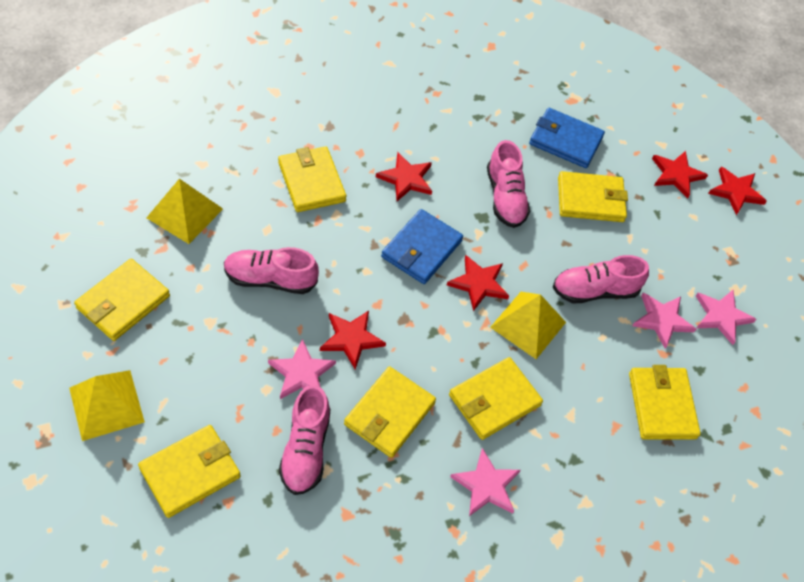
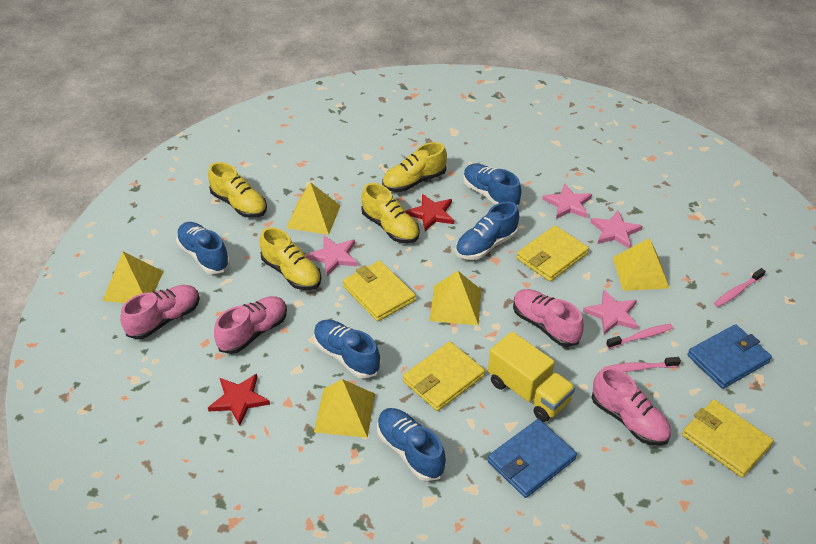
blue shoe: none = 0 -> [176,222,230,274] [313,320,381,379] [377,408,446,481] [455,202,519,260] [463,164,521,207] = 5
pink toothbrush: none = 0 -> [604,357,681,372] [606,324,673,349] [714,268,766,307] = 3
red star: [320,311,386,369] [376,152,432,201] [447,255,509,311] [652,151,708,198] [708,167,767,215] = 5 -> [208,374,270,426] [405,194,454,231] = 2
yellow pyramid: [69,370,145,441] [146,179,223,244] [490,292,566,359] = 3 -> [102,252,164,303] [286,182,341,235] [314,379,375,438] [430,271,481,325] [613,238,670,291] = 5
yellow shoe: none = 0 -> [208,162,267,218] [260,227,321,290] [361,183,420,243] [382,142,447,192] = 4
yellow truck: none = 0 -> [488,331,575,422] = 1
yellow wallet: [74,259,170,341] [138,425,241,518] [278,146,346,212] [344,367,436,458] [449,357,543,440] [558,171,628,222] [629,365,701,439] = 7 -> [343,261,416,321] [403,341,485,411] [516,226,589,282] [682,400,774,478] = 4

